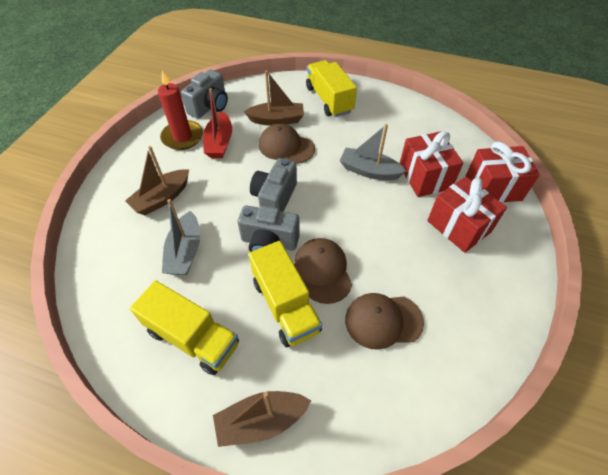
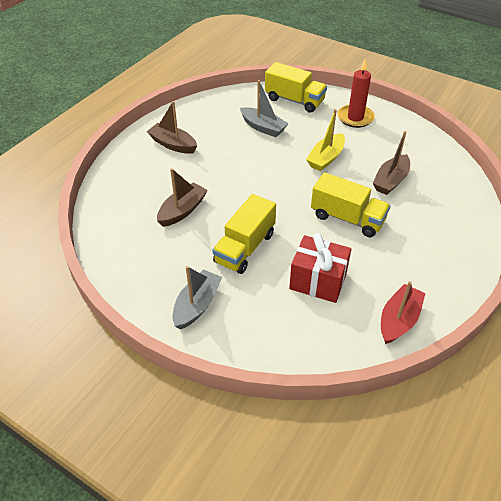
brown cap: [259,124,315,164] [294,238,352,304] [345,293,424,350] = 3 -> none = 0
grey camera: [181,70,228,119] [237,205,300,252] [250,158,297,212] = 3 -> none = 0
red gift: [400,131,464,197] [427,177,507,253] [466,142,540,203] = 3 -> [289,233,351,303] = 1
yellow boat: none = 0 -> [306,109,345,171] = 1

